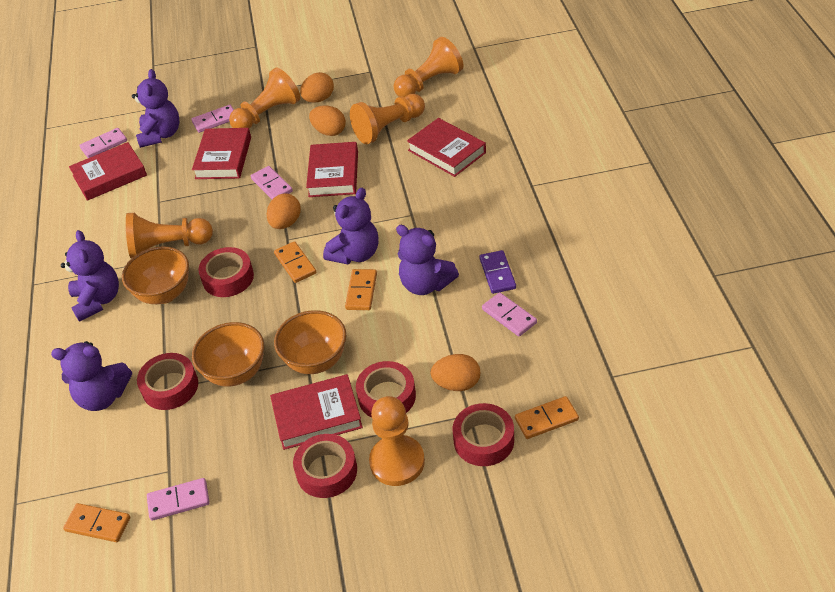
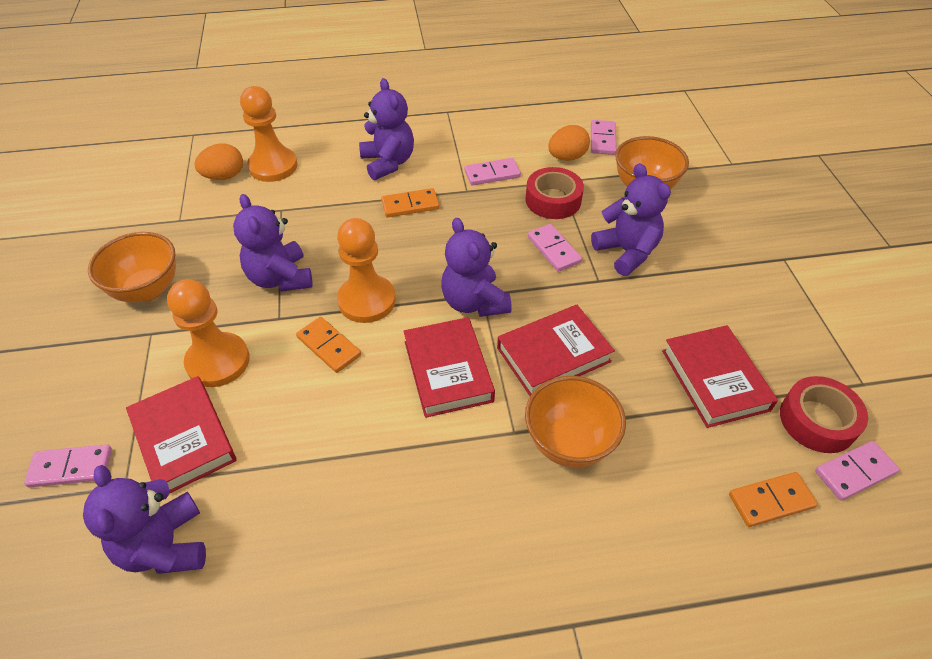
orange domino: [63,503,130,542] [274,241,316,283] [345,269,377,310] [515,396,579,439] = 4 -> [296,317,361,373] [381,188,439,217] [729,472,818,527] = 3
orange egg: [266,193,301,229] [300,72,334,103] [309,105,346,136] [430,354,480,391] = 4 -> [194,143,243,180] [548,125,590,161] = 2
orange pawn: [126,213,213,258] [229,68,300,129] [350,94,425,144] [369,396,425,486] [394,37,463,97] = 5 -> [167,279,250,387] [240,86,298,182] [337,218,396,323] = 3
purple domino: [479,250,516,294] = 1 -> none = 0
red book: [69,142,147,201] [192,128,251,179] [270,374,363,450] [306,142,358,197] [407,118,486,177] = 5 -> [126,376,237,494] [404,317,495,418] [497,305,615,396] [662,325,778,428] = 4
red tape: [137,353,198,410] [198,247,254,297] [293,434,357,498] [356,361,416,418] [453,403,514,466] = 5 -> [526,167,584,219] [780,376,868,453] = 2

